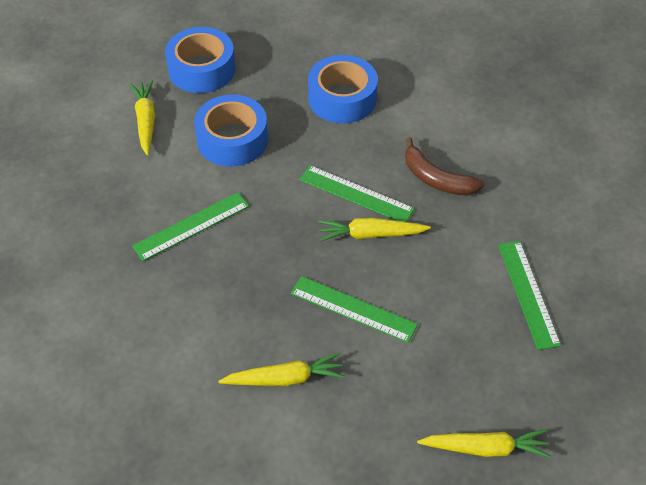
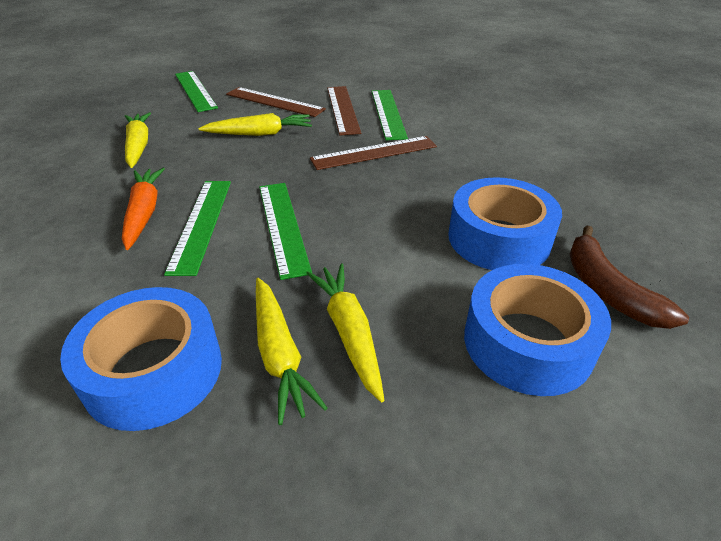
brown ruler: none = 0 -> [226,87,326,117] [310,136,437,170] [327,86,361,136] = 3
orange carrot: none = 0 -> [122,168,165,250] = 1

